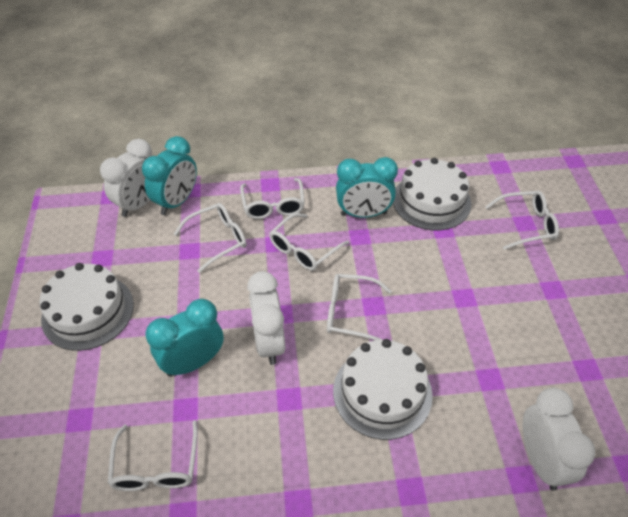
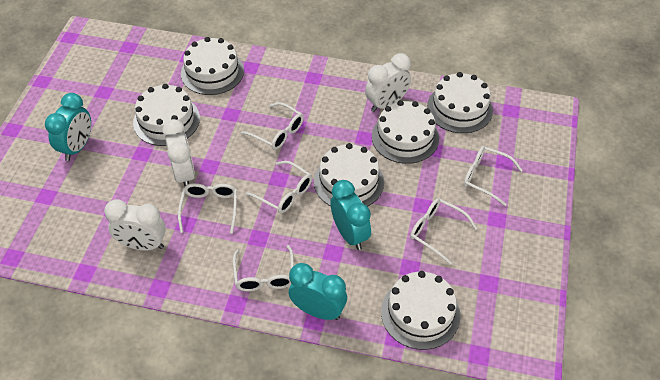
white cake: [39,263,134,351] [333,339,433,440] [393,158,471,230] = 3 -> [133,84,200,146] [181,37,244,95] [314,143,384,206] [372,100,439,164] [381,271,460,350] [427,72,493,133] = 6

